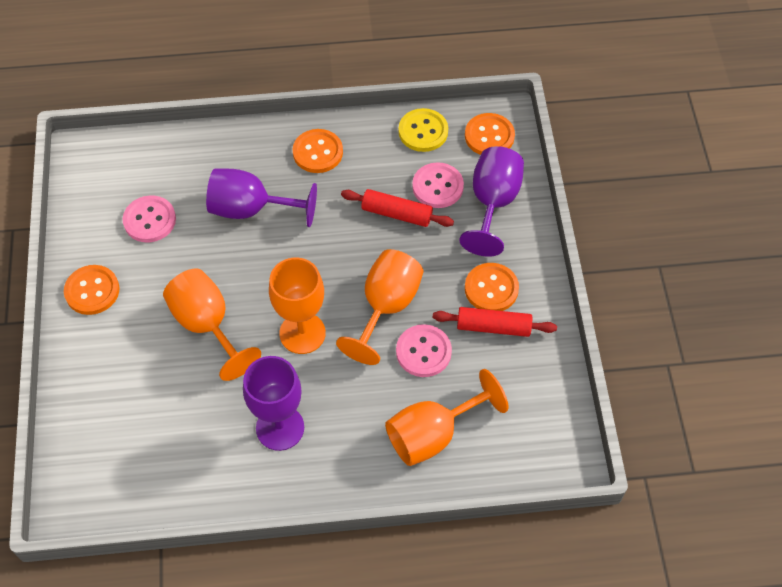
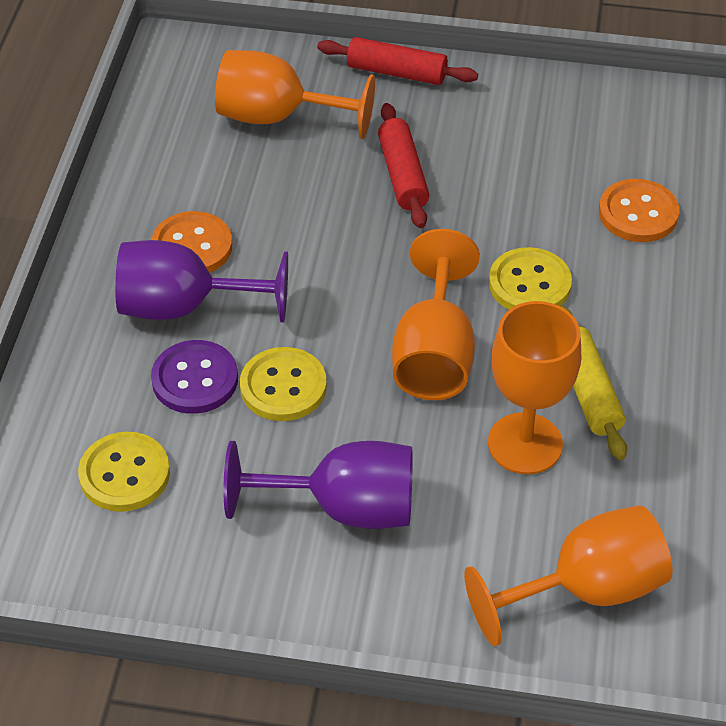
orange button: [64,265,119,315] [292,129,343,173] [465,113,515,155] [465,263,519,311] = 4 -> [151,211,232,273] [599,179,679,242] = 2
pink button: [123,195,176,243] [396,324,452,377] [412,162,464,208] = 3 -> none = 0
purple button: none = 0 -> [151,340,238,414] = 1
purple goblet: [206,169,317,227] [243,356,304,451] [459,146,524,257] = 3 -> [115,240,288,323] [224,441,413,529] = 2
yellow button: [399,108,448,152] = 1 -> [78,432,170,512] [240,347,327,421] [489,247,572,310] = 3
yellow rolling pin: none = 0 -> [560,306,627,460] = 1

